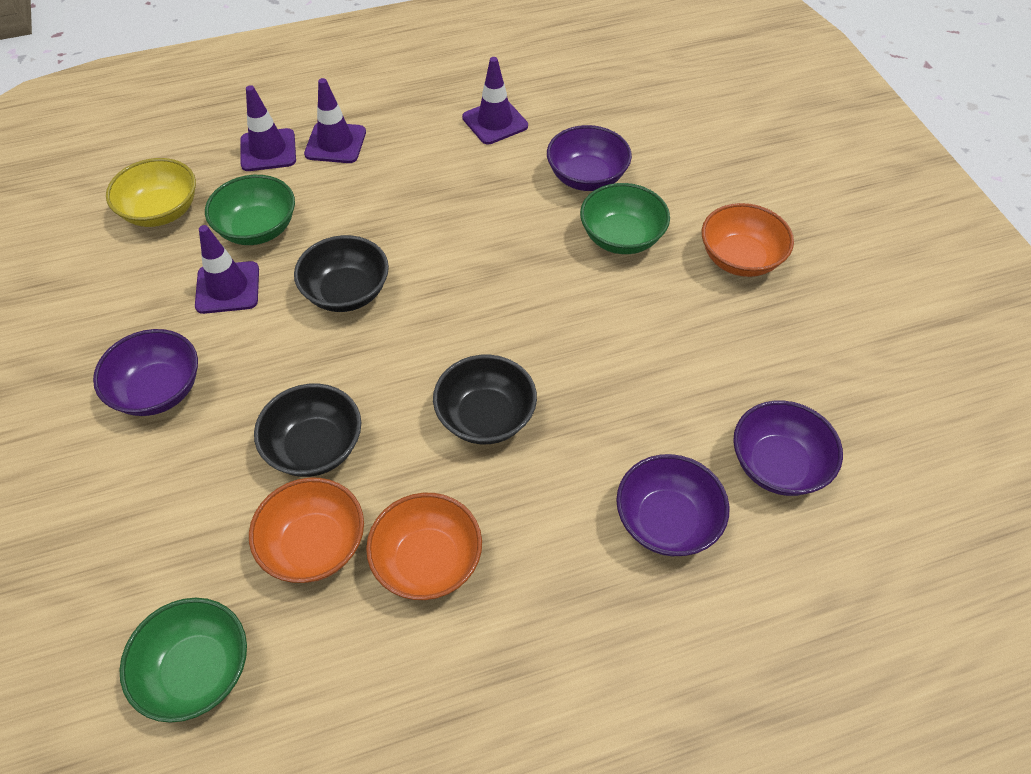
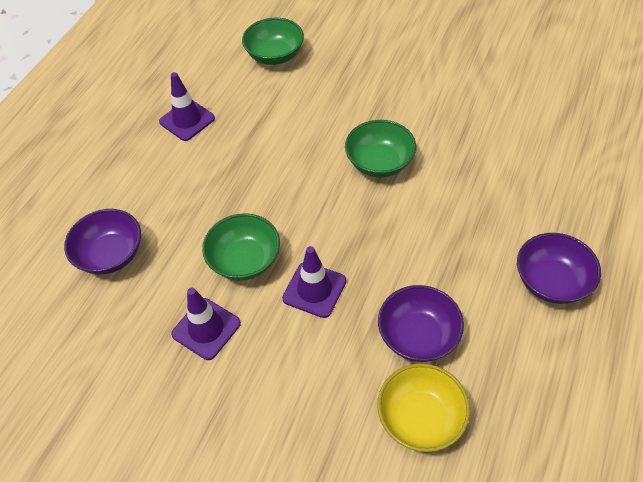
black bowl: [254,383,361,477] [294,235,389,312] [433,355,537,444] = 3 -> none = 0
orange bowl: [249,478,364,583] [366,493,482,600] [702,203,794,277] = 3 -> none = 0
purple bowl: [93,329,198,416] [547,125,632,191] [616,454,730,556] [733,401,843,496] = 4 -> [64,209,141,274] [378,285,464,362] [517,233,601,304] = 3
purple traffic cone: [195,225,259,314] [240,85,296,171] [304,78,366,163] [462,57,528,144] = 4 -> [159,72,215,141] [171,288,241,360] [282,246,346,318] = 3

